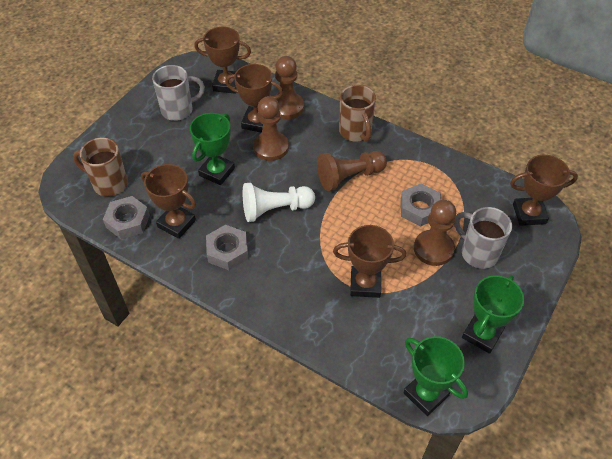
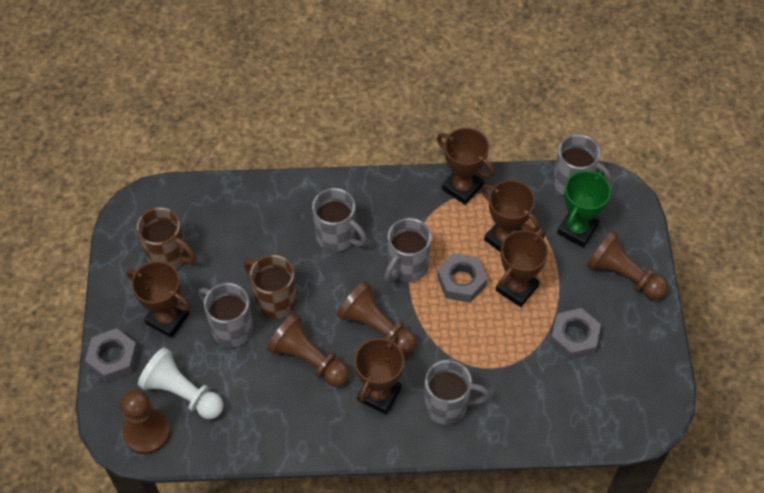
green trophy: [190,113,235,185] [403,336,468,416] [462,275,524,354] = 3 -> [557,170,611,248] = 1
grey mug: [152,65,205,121] [454,207,512,269] = 2 -> [198,283,253,347] [312,188,367,252] [384,218,431,283] [424,360,490,425] [553,134,612,195] = 5

